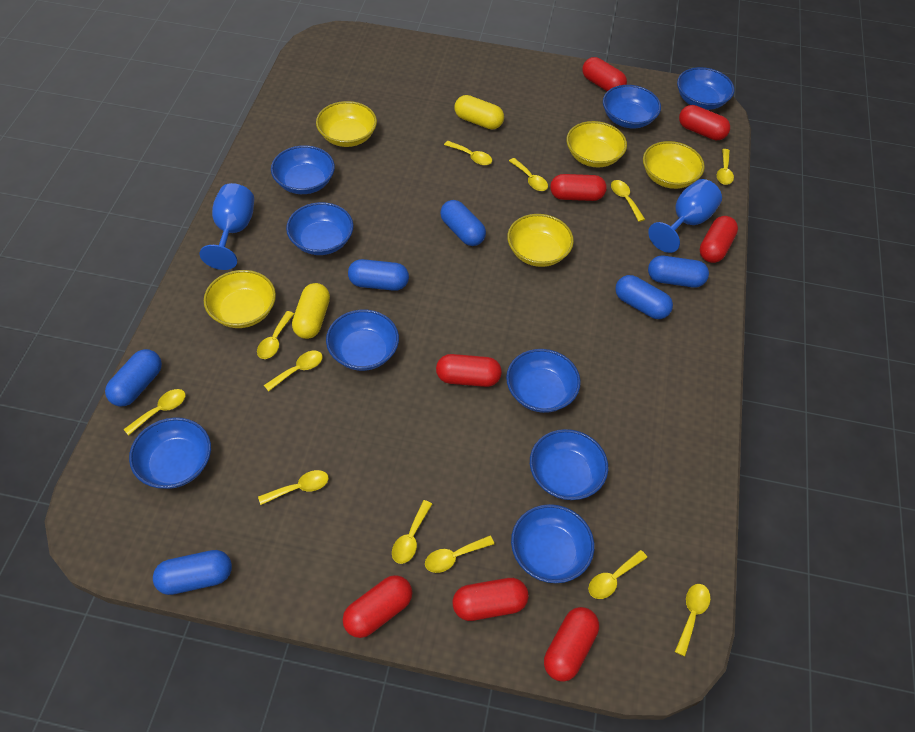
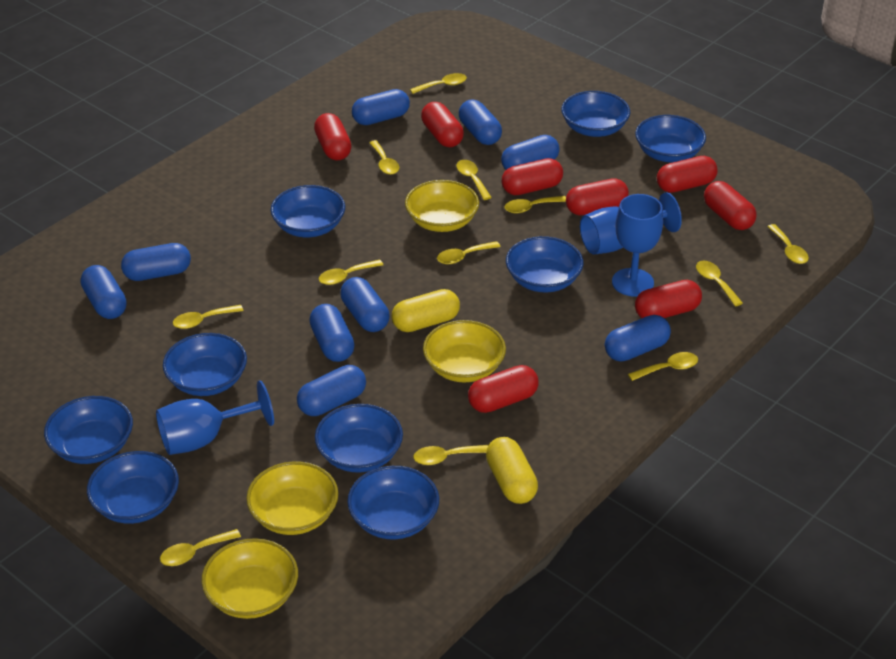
blue capsule: [105,349,162,407] [153,550,232,595] [348,259,409,291] [440,200,486,246] [615,275,673,319] [648,256,709,287] = 6 -> [81,265,127,319] [121,243,191,281] [297,365,366,416] [309,304,355,362] [340,277,389,332] [352,89,410,125] [459,100,502,145] [501,135,559,170] [605,315,671,362] = 9
blue goblet: [200,183,254,270] [648,179,722,253] = 2 -> [156,381,274,455] [580,192,682,255] [612,194,663,297] = 3
yellow bowl: [204,270,276,328] [316,101,377,147] [507,214,574,267] [566,121,627,168] [643,141,705,189] = 5 -> [201,538,298,619] [246,461,338,535] [405,180,479,232] [423,320,506,382] = 4

